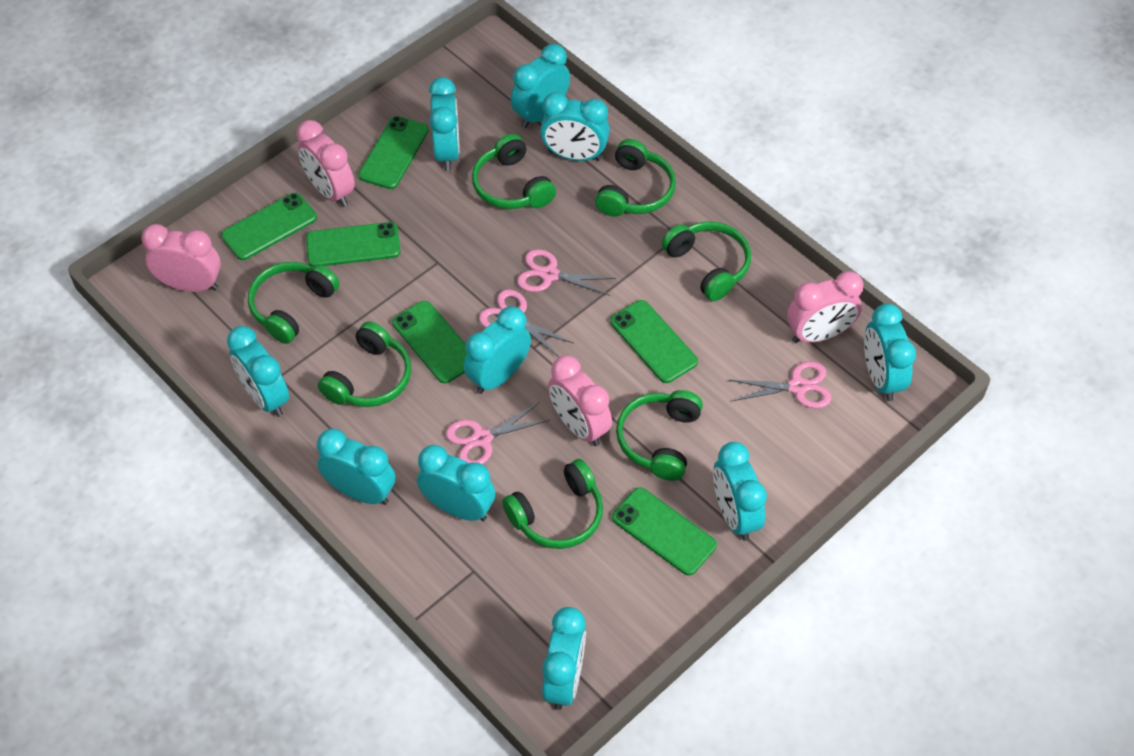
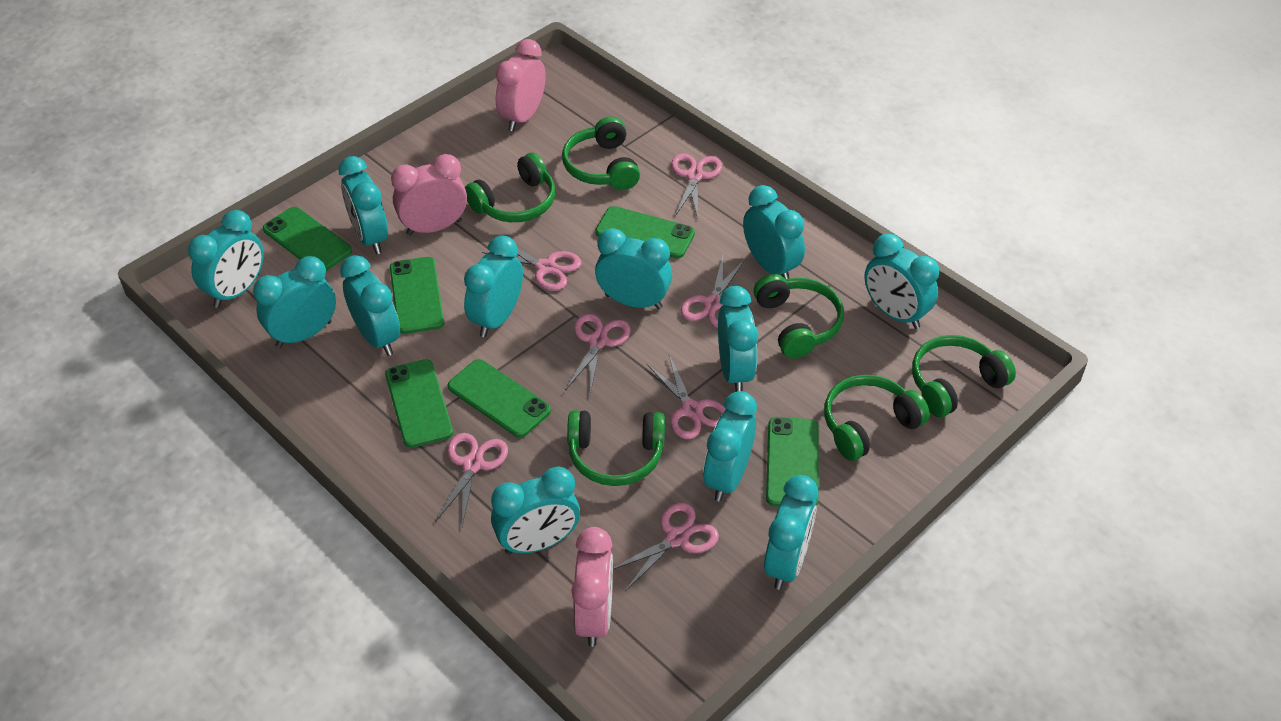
green headphones: [248,262,340,344] [318,321,411,407] [472,134,556,209] [502,459,603,549] [595,139,676,216] [616,390,703,481] [662,221,751,301] = 7 -> [465,153,555,222] [562,117,640,190] [567,410,665,486] [753,274,844,359] [824,375,930,461] [912,335,1016,417] = 6
pink clock: [141,224,221,292] [296,120,355,207] [548,356,612,446] [787,271,863,343] = 4 -> [391,154,467,236] [496,39,546,131] [571,527,613,647] = 3
pink scissors: [446,403,550,464] [479,289,573,357] [517,249,616,296] [729,361,832,408] = 4 -> [435,433,508,526] [482,237,581,291] [565,314,631,394] [613,502,719,591] [647,355,726,439] [671,153,722,219] [681,256,746,328] = 7
turquoise clock: [227,326,289,417] [317,429,396,505] [417,445,496,521] [429,77,460,171] [464,306,531,394] [511,44,570,128] [540,92,610,161] [542,607,586,710] [713,442,767,541] [864,303,916,401] = 10 -> [188,210,264,308] [253,256,336,348] [338,156,388,254] [340,255,400,356] [464,236,523,337] [491,467,580,555] [595,228,672,309] [703,391,757,502] [718,286,758,392] [743,185,805,279] [764,475,818,590] [864,234,939,329] = 12

